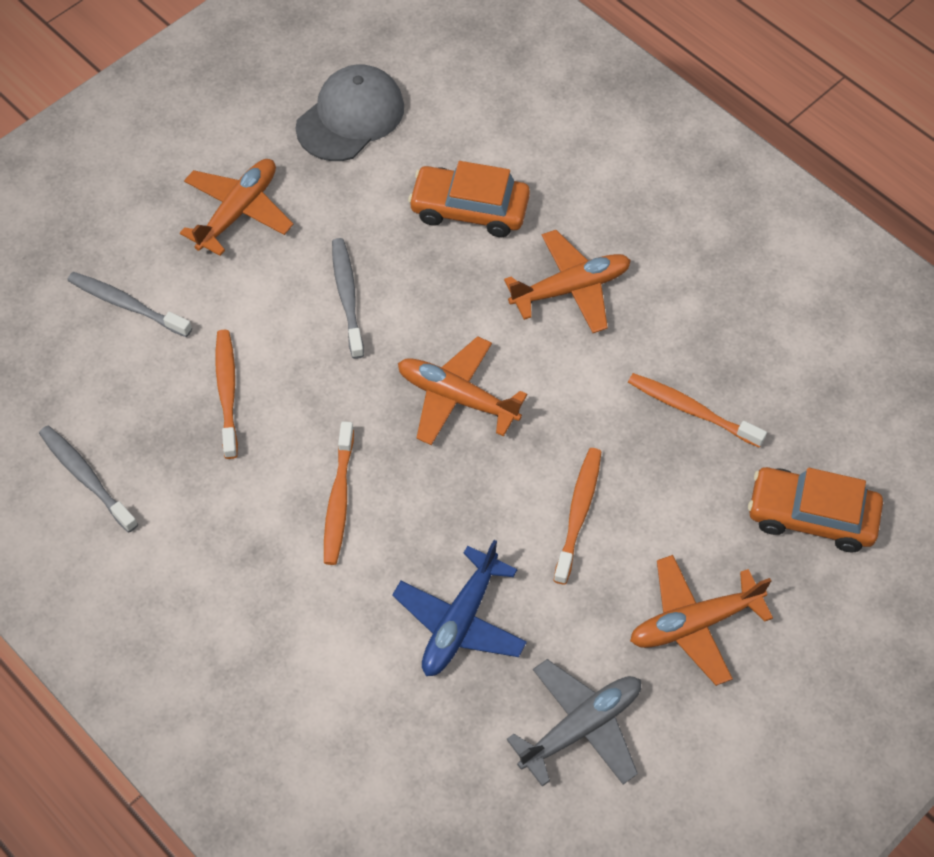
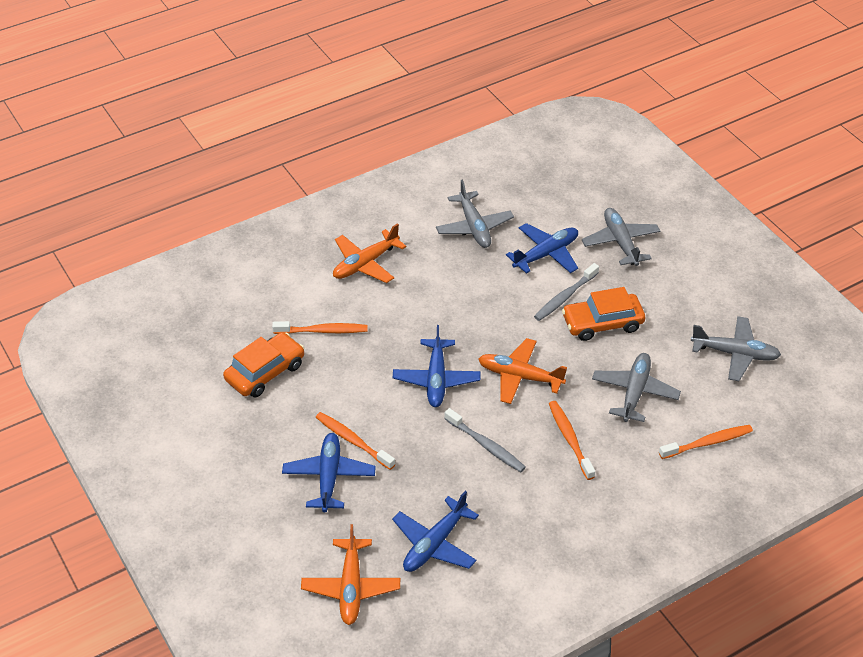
blue plane: [392,540,527,676] = 1 -> [282,433,376,512] [392,491,479,572] [393,325,480,407] [506,223,578,274] = 4
grey cap: [296,64,404,161] = 1 -> none = 0
grey plane: [506,659,641,787] = 1 -> [436,180,514,248] [582,208,660,266] [592,353,681,422] [691,316,781,381] = 4
grey toothbrush: [39,426,138,532] [67,272,192,337] [332,238,364,359] = 3 -> [444,408,526,472] [534,263,599,321] = 2
orange plane: [180,159,293,256] [398,336,527,445] [504,230,631,333] [630,555,773,686] = 4 -> [301,524,400,625] [333,223,406,283] [479,338,567,404] = 3

